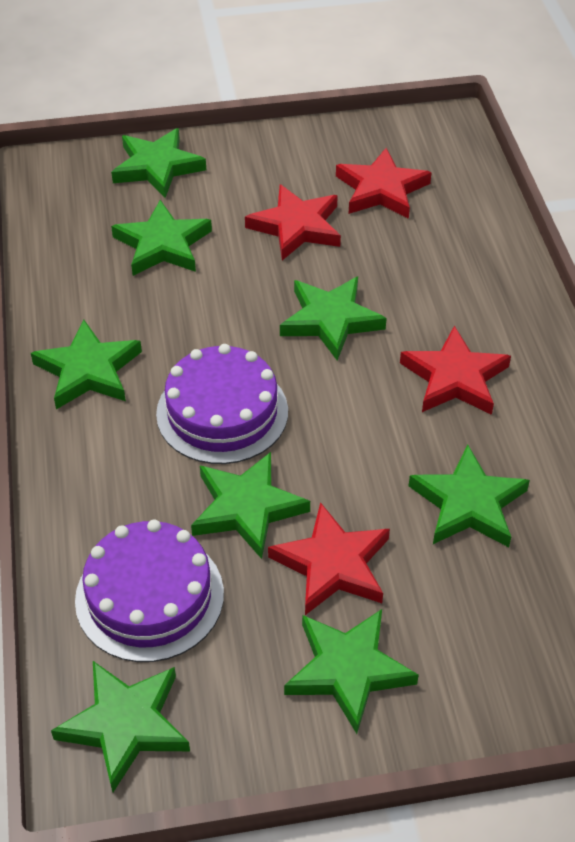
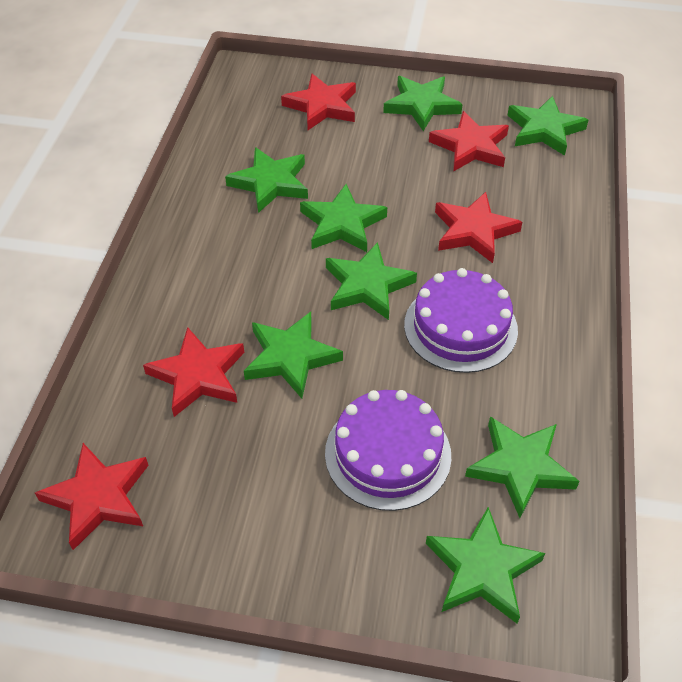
red star: [245,184,341,260] [268,502,390,615] [336,148,432,219] [400,326,511,415] = 4 -> [35,443,149,550] [143,327,244,417] [281,73,356,130] [429,111,509,172] [435,192,522,263] = 5

